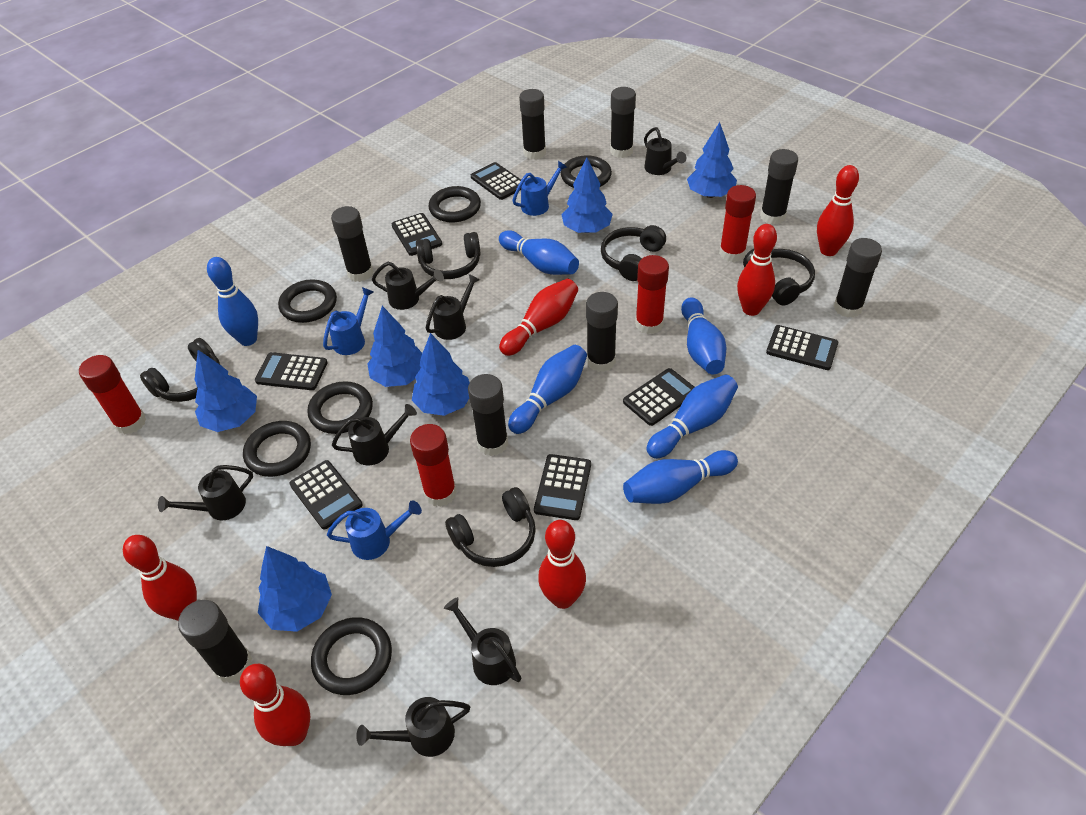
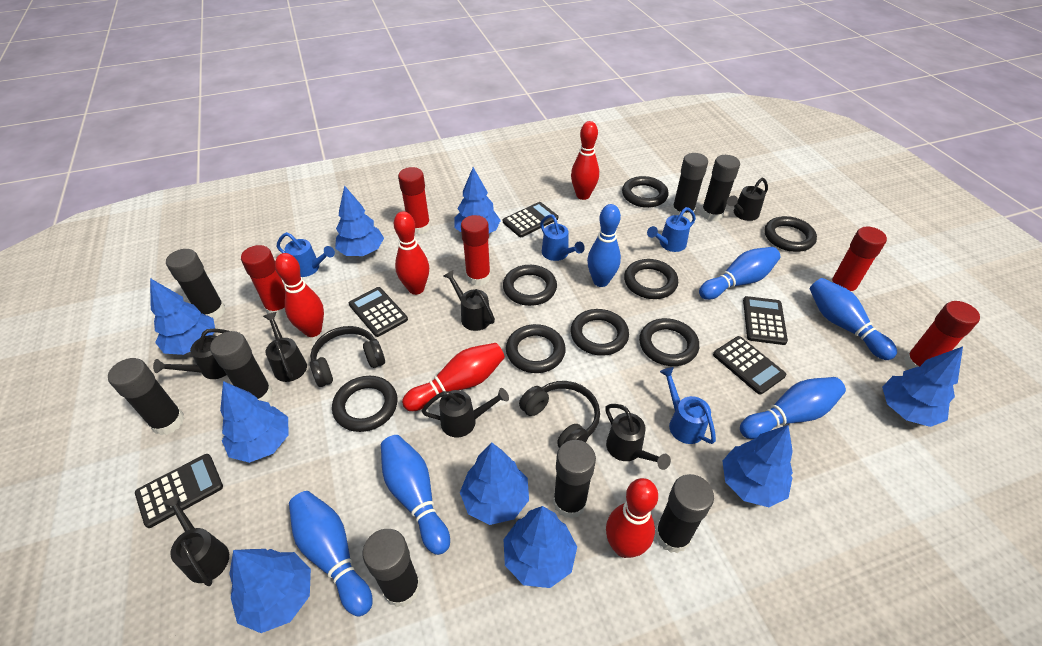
black calculator: [255,352,328,390] [289,460,363,530] [392,213,442,256] [471,162,521,200] [534,454,591,520] [623,368,695,426] [766,325,838,370] = 7 -> [135,454,223,528] [349,287,408,337] [503,202,558,237] [713,336,786,395] [743,296,788,345] = 5
black headphones: [140,338,220,402] [416,232,481,279] [445,487,536,567] [601,225,666,281] [743,249,815,306] = 5 -> [310,326,385,387] [519,381,600,448] = 2
black ring: [243,421,311,477] [278,279,337,323] [307,381,373,434] [311,617,392,695] [428,186,481,222] [561,155,612,188] = 6 -> [332,376,397,432] [503,265,557,306] [506,324,566,373] [571,309,629,356] [622,176,669,208] [624,259,678,299] [639,318,699,366] [765,216,817,252] = 8
blue tree: [195,350,257,432] [258,546,332,632] [367,306,422,387] [412,333,470,416] [561,157,613,233] [687,122,737,198] = 6 -> [150,278,215,355] [220,381,288,463] [229,549,311,633] [335,185,384,256] [454,167,501,233] [460,442,529,525] [503,506,577,588] [722,425,793,507] [882,346,963,427] = 9
blue watering can: [323,287,374,355] [327,500,422,560] [512,161,567,216] = 3 -> [277,232,335,277] [540,214,585,261] [647,207,696,252] [660,367,716,444] = 4
red bowling pin: [123,535,197,621] [240,664,310,746] [499,279,578,356] [538,520,586,609] [737,224,777,316] [817,165,859,256] = 6 -> [275,253,324,337] [394,211,429,295] [402,343,505,411] [571,121,599,200] [606,478,658,558] = 5
red glue stick: [79,355,146,435] [410,424,457,507] [635,255,669,334] [719,185,756,262] = 4 -> [241,245,286,318] [398,167,431,235] [461,215,491,286] [830,227,887,294] [904,301,980,369] = 5

